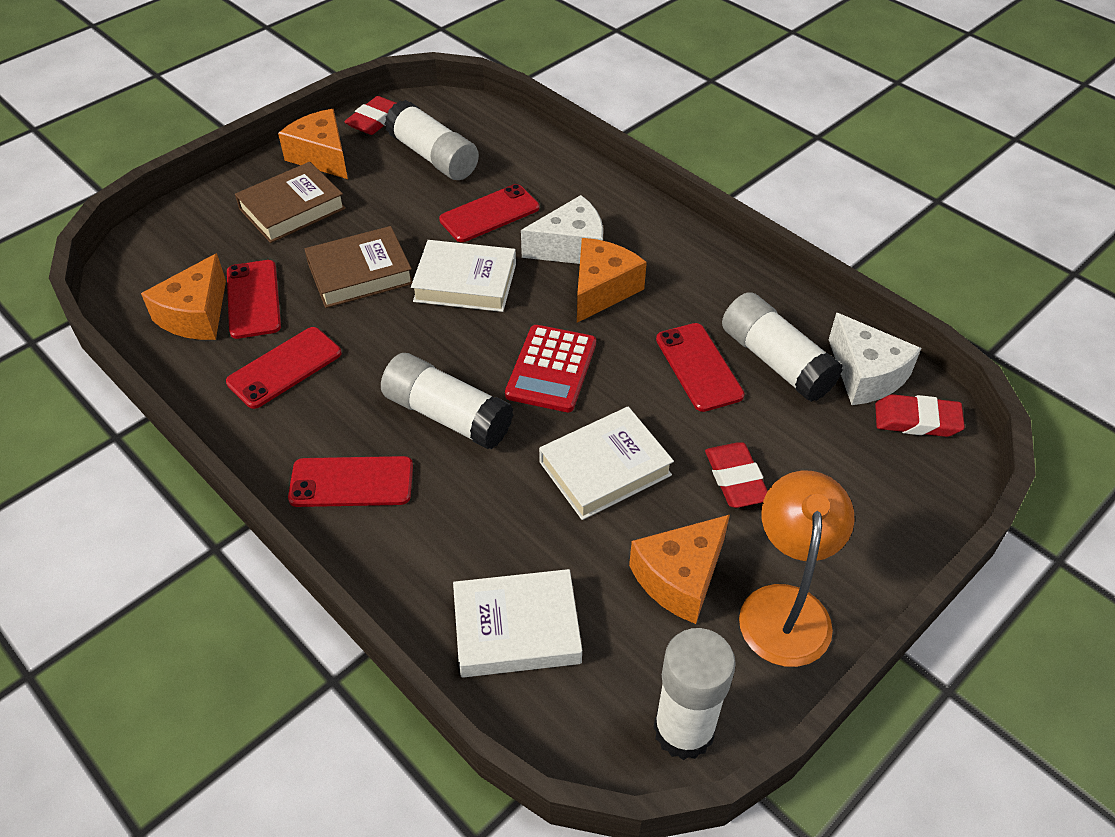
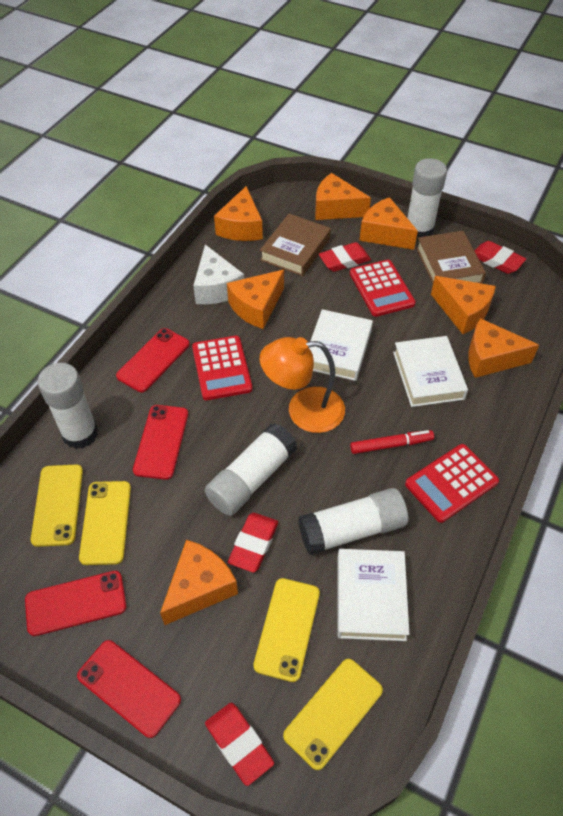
orange cheese: [141,253,226,340] [278,109,348,179] [577,238,647,323] [629,515,730,624] = 4 -> [160,540,238,625] [214,186,263,241] [227,270,284,329] [315,173,371,220] [359,197,418,250] [431,276,496,334] [468,318,539,378] = 7
red calculator: [505,325,596,412] = 1 -> [192,336,252,400] [350,260,416,317] [405,444,499,523] = 3
red eraser: [344,96,397,135] [705,442,768,508] [875,394,965,437] = 3 -> [205,703,274,786] [228,513,278,573] [319,242,371,272] [475,241,526,274] = 4
red marker: none = 0 -> [350,430,434,454] = 1
red phone: [226,327,341,409] [227,260,281,339] [288,456,413,507] [439,184,539,242] [656,323,745,412] = 5 -> [25,571,126,636] [77,640,181,738] [116,328,190,392] [133,405,188,480] = 4
white cheese: [521,195,603,264] [829,312,921,405] = 2 -> [193,245,244,304] = 1
yellow phone: none = 0 -> [31,465,83,547] [79,481,131,565] [253,578,320,682] [283,659,383,770] = 4

